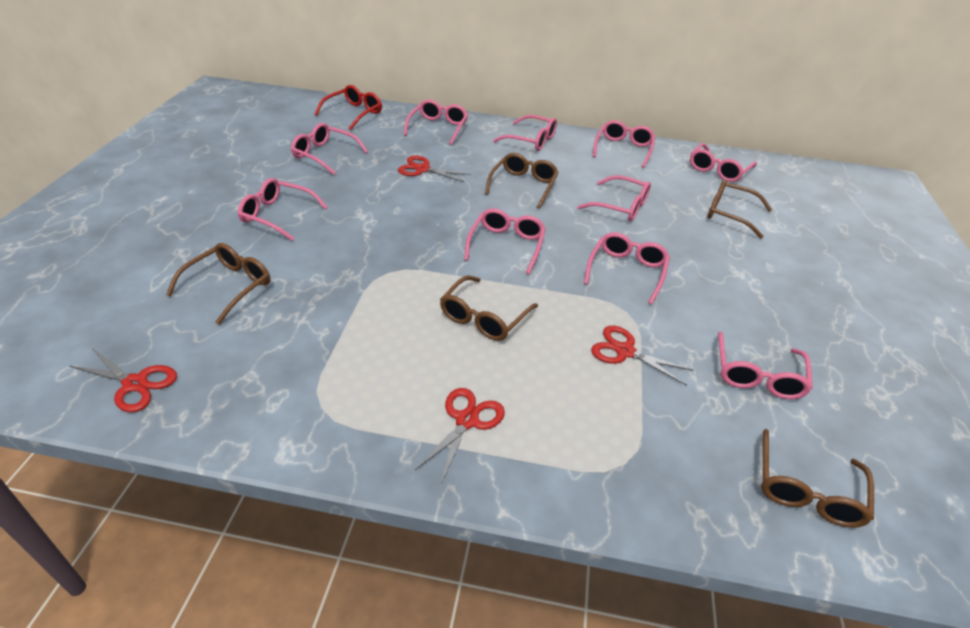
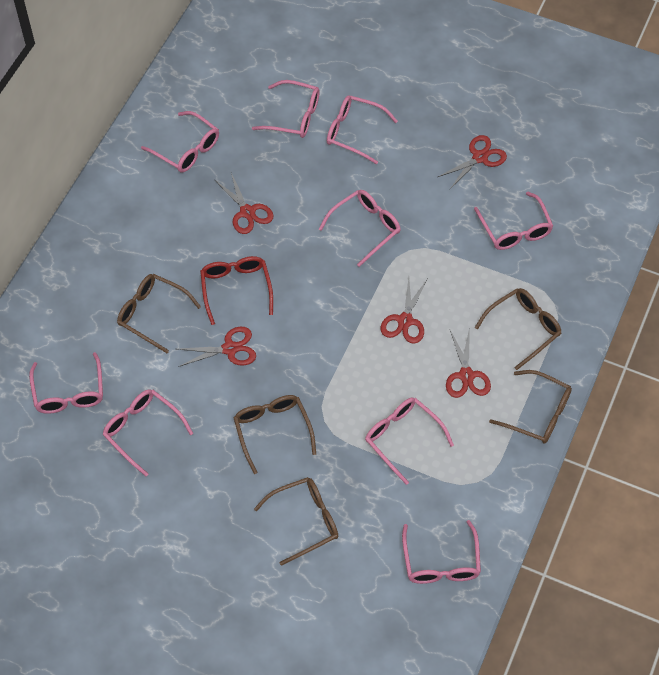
pink glasses: [238,178,328,241] [291,123,368,175] [404,100,468,145] [464,208,546,274] [493,115,557,151] [577,175,651,221] [584,232,670,304] [593,120,655,168] [690,143,757,182] [718,332,813,399] = 10 -> [29,352,103,414] [102,389,193,476] [141,111,219,173] [252,80,320,138] [319,190,401,267] [327,95,398,164] [365,398,454,485] [402,520,481,584] [474,192,553,250] = 9
red scissors: [69,348,177,412] [398,156,470,182] [415,388,505,484] [591,326,694,386] = 4 -> [178,327,256,367] [215,173,274,234] [381,278,427,344] [438,135,507,189] [446,327,491,398] = 5

